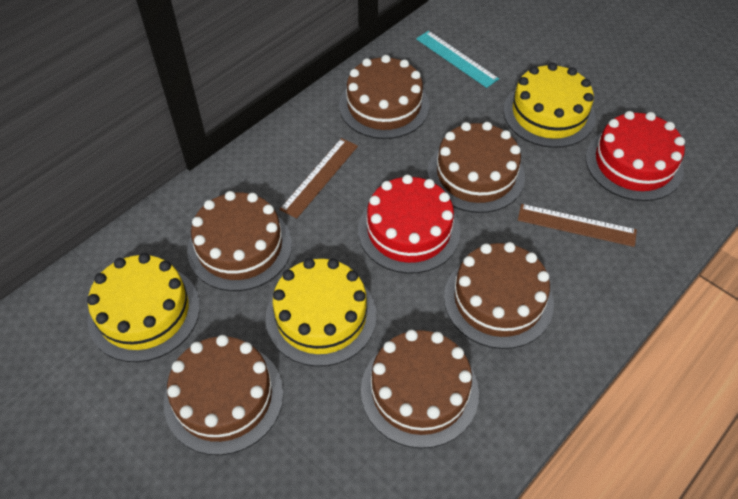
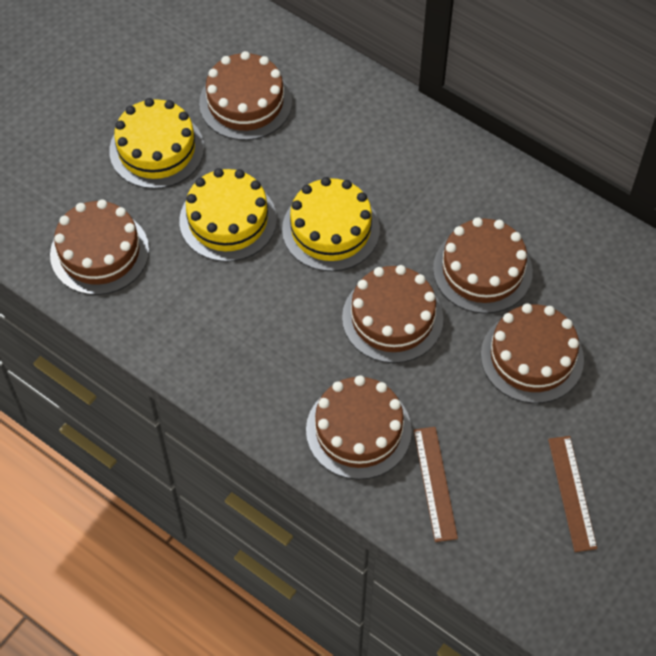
red cake: [358,175,461,274] [586,111,685,201] = 2 -> none = 0
turquoise ruler: [416,31,499,88] = 1 -> none = 0

